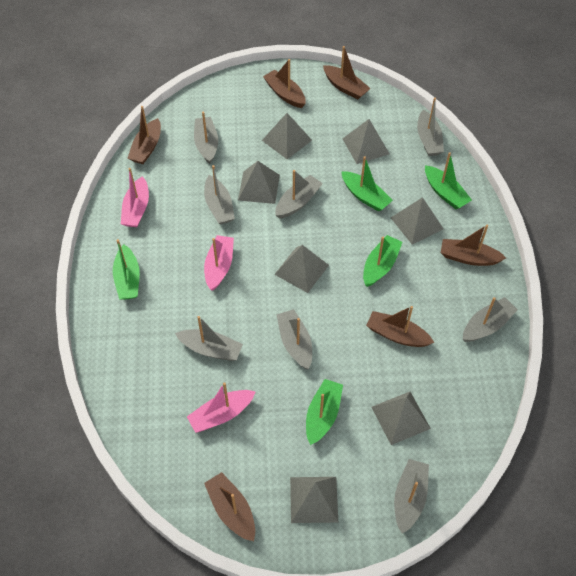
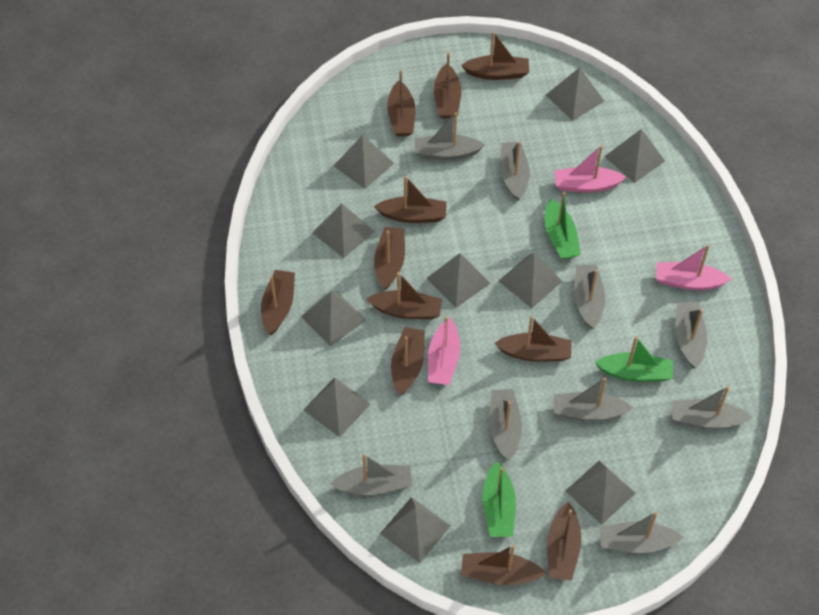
brown boat: [127,106,161,164] [204,472,255,541] [263,59,306,108] [323,46,371,100] [366,306,434,347] [441,225,506,266] = 6 -> [261,270,295,335] [366,272,442,319] [374,176,447,223] [374,227,405,290] [387,70,416,136] [391,327,425,395] [434,52,461,119] [461,31,529,80] [461,545,546,585] [494,316,572,362] [547,502,581,581] = 11
green boat: [113,239,140,300] [306,379,343,445] [341,156,393,212] [363,235,403,287] [425,152,472,209] = 5 -> [482,461,516,537] [545,192,581,260] [595,336,673,382] = 3
grey boat: [175,316,243,361] [194,112,218,164] [204,165,235,224] [275,170,323,219] [276,309,312,369] [394,459,429,534] [417,98,444,156] [463,297,518,342] = 8 -> [330,454,412,495] [415,112,485,160] [489,389,522,461] [500,141,530,201] [554,378,633,421] [574,265,605,329] [599,512,683,553] [672,386,752,429] [676,302,707,368] = 9
grey pyramid: [238,161,280,204] [262,113,312,159] [274,245,329,293] [290,477,338,523] [343,119,389,164] [371,392,431,445] [391,197,443,245] = 7 -> [301,291,366,346] [303,378,371,437] [313,204,375,258] [334,135,394,189] [380,497,451,563] [427,253,491,308] [499,253,563,308] [546,67,604,121] [566,460,636,525] [604,129,665,183] = 10

